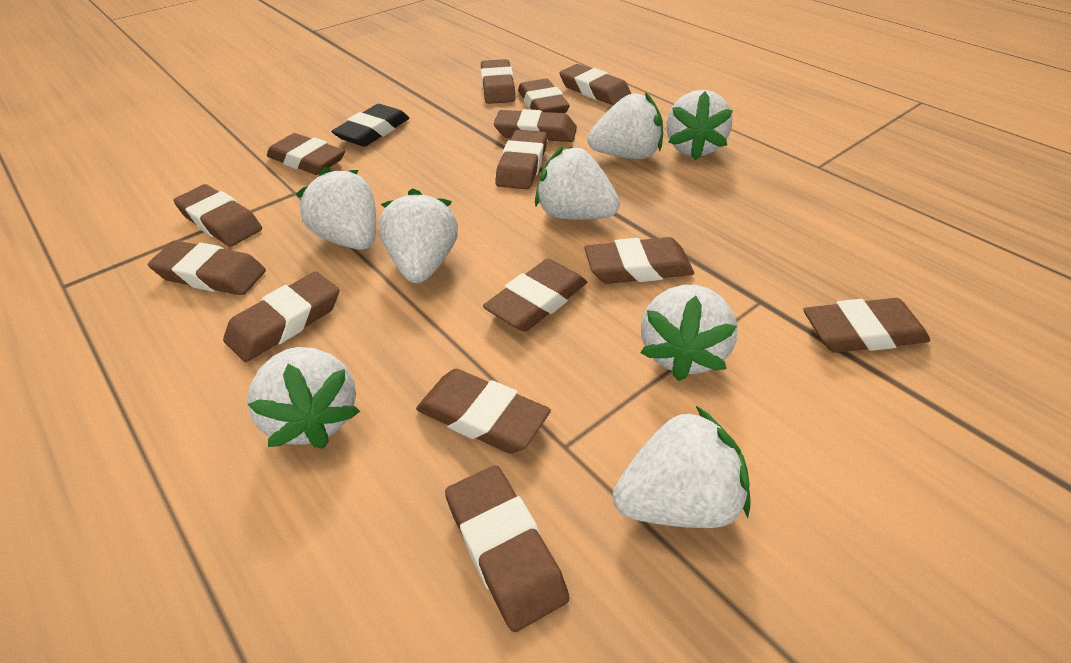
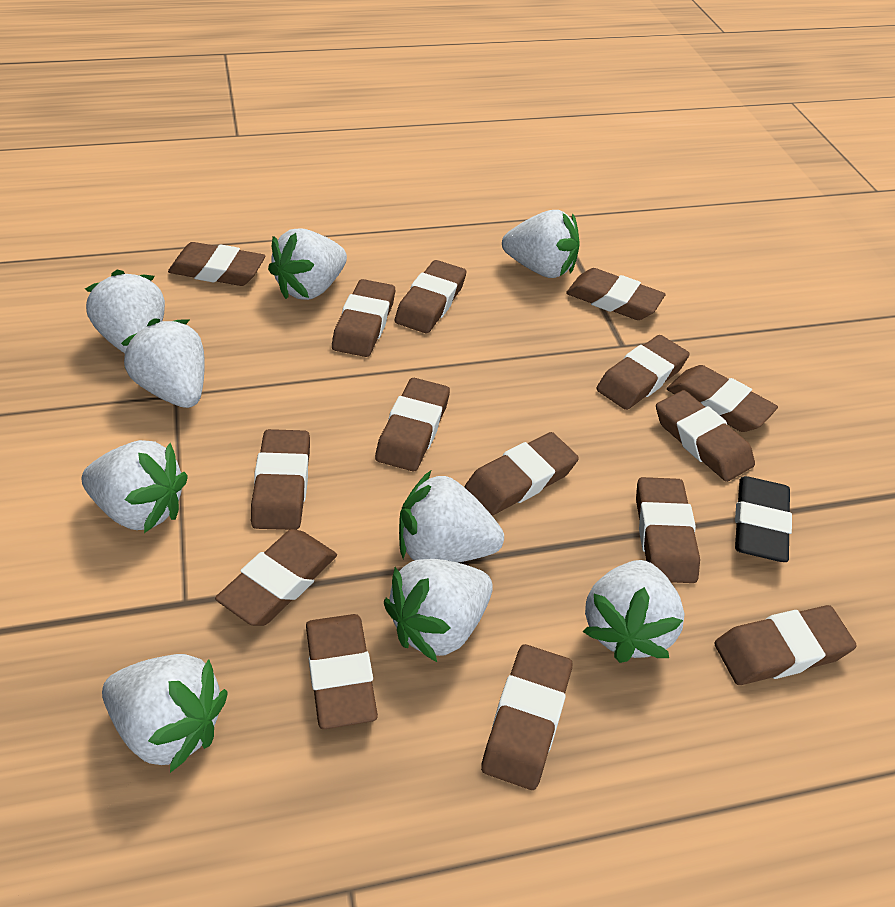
brown eraser: [148,240,266,295] [173,184,262,247] [223,271,339,362] [267,133,345,175] [416,369,551,454] [445,465,569,632] [481,59,516,104] [483,259,587,331] [493,109,577,142] [495,130,547,189] [518,78,570,113] [559,64,631,105] [584,237,694,284] [803,298,930,353] = 14 -> [168,242,266,286] [215,529,337,626] [251,429,310,530] [306,614,378,729] [332,279,395,357] [375,378,450,471] [395,260,467,333] [465,432,579,515] [481,644,572,790] [566,268,666,320] [596,335,690,410] [636,477,700,583] [656,390,755,482] [667,365,778,432] [714,605,857,685] = 15
white strawberry: [247,347,360,449] [296,167,376,250] [379,188,458,283] [535,146,620,220] [587,92,663,159] [613,406,751,528] [640,285,737,381] [667,90,733,160] = 8 -> [82,440,188,533] [85,270,165,353] [102,654,228,773] [121,318,205,408] [268,228,347,300] [384,559,493,662] [399,471,504,563] [502,210,580,278] [583,560,684,663] = 9

